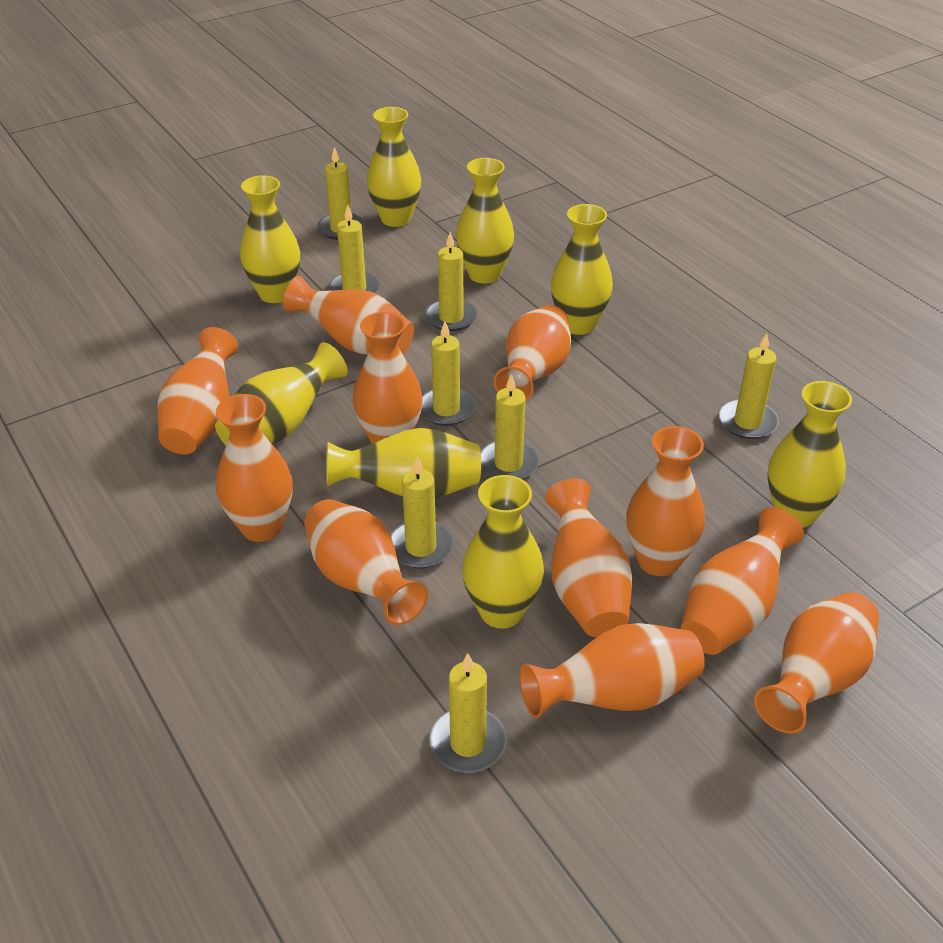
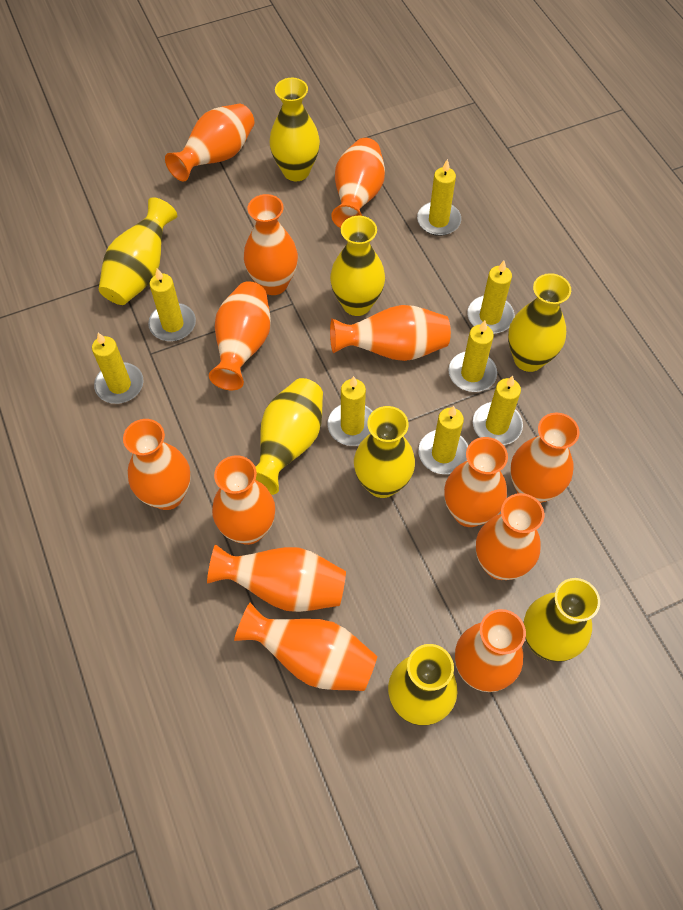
orange vase: [158,327,238,454] [216,394,292,542] [283,276,414,354] [304,499,428,625] [353,312,422,444] [494,305,571,401] [520,623,705,718] [545,478,632,637] [626,426,705,576] [681,507,804,655] [754,592,879,733] = 11 -> [123,419,191,510] [165,104,254,182] [207,544,346,612] [209,281,271,390] [212,455,275,545] [234,603,377,691] [244,194,298,295] [330,305,451,361] [331,138,385,228] [444,437,508,527] [455,609,526,692] [476,493,544,580] [510,413,579,503] = 13

